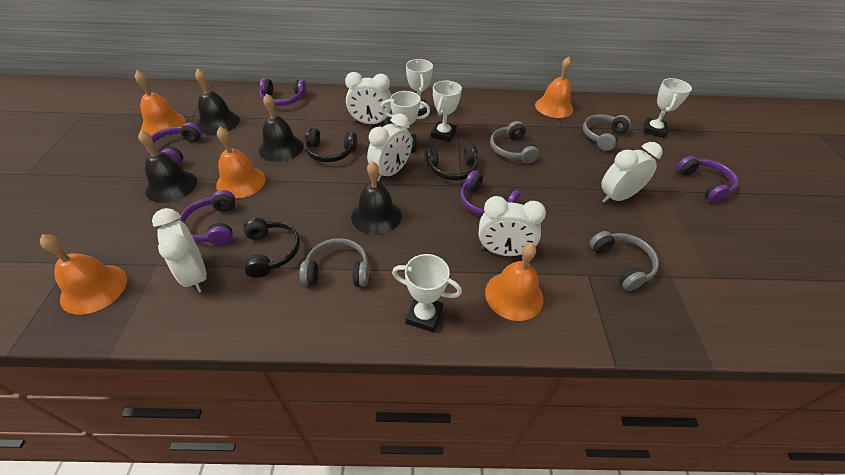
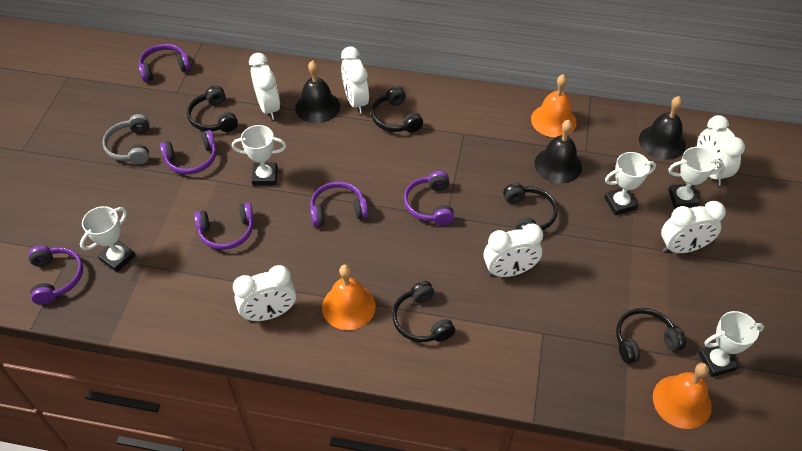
black bell: [138,130,197,203] [195,69,240,135] [259,93,303,162] [351,161,402,235] = 4 -> [295,60,340,123] [535,120,582,183] [639,96,686,160] = 3
black headphones: [244,217,300,278] [305,128,358,162] [425,145,478,180] = 3 -> [187,86,238,132] [371,86,423,133] [392,281,455,342] [503,183,558,230] [616,308,686,364] = 5
grey headphones: [300,238,369,287] [490,121,539,163] [583,114,631,151] [590,231,659,291] = 4 -> [102,114,149,164] = 1
orange bell: [40,234,127,315] [135,71,186,136] [216,127,266,199] [485,243,544,321] [535,57,573,118] = 5 -> [322,265,376,330] [531,74,577,137] [653,363,712,429] = 3
purple headphones: [145,122,202,165] [179,190,236,246] [260,79,307,106] [460,170,521,216] [677,156,739,202] = 5 -> [28,246,83,305] [138,44,191,82] [160,130,216,174] [194,202,254,250] [310,181,368,227] [404,171,454,225] = 6
white clock: [152,208,207,292] [345,72,391,124] [367,113,412,181] [479,196,546,256] [601,142,663,203] = 5 -> [233,265,296,321] [249,53,280,120] [341,46,369,114] [484,224,543,277] [661,201,726,253] [697,115,745,186] = 6

